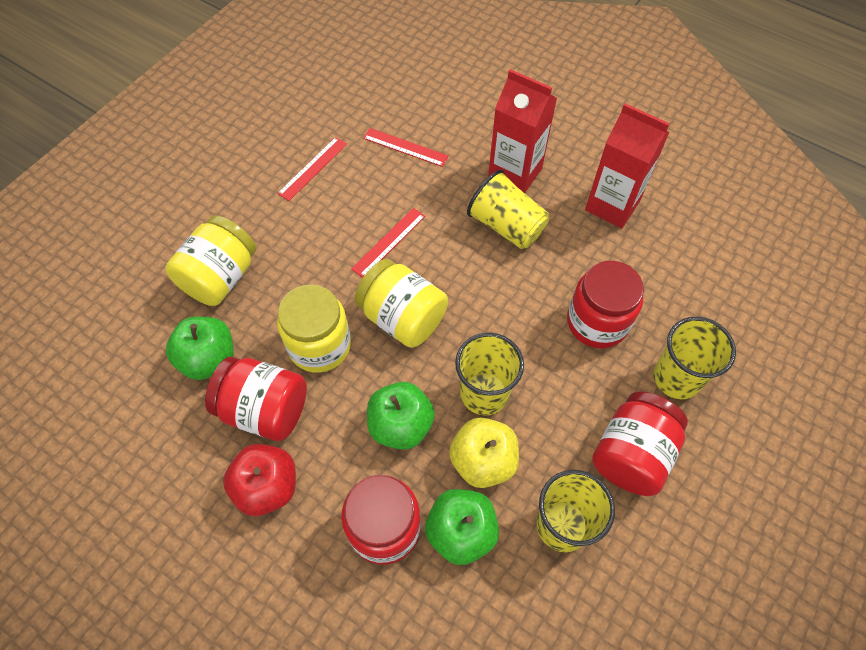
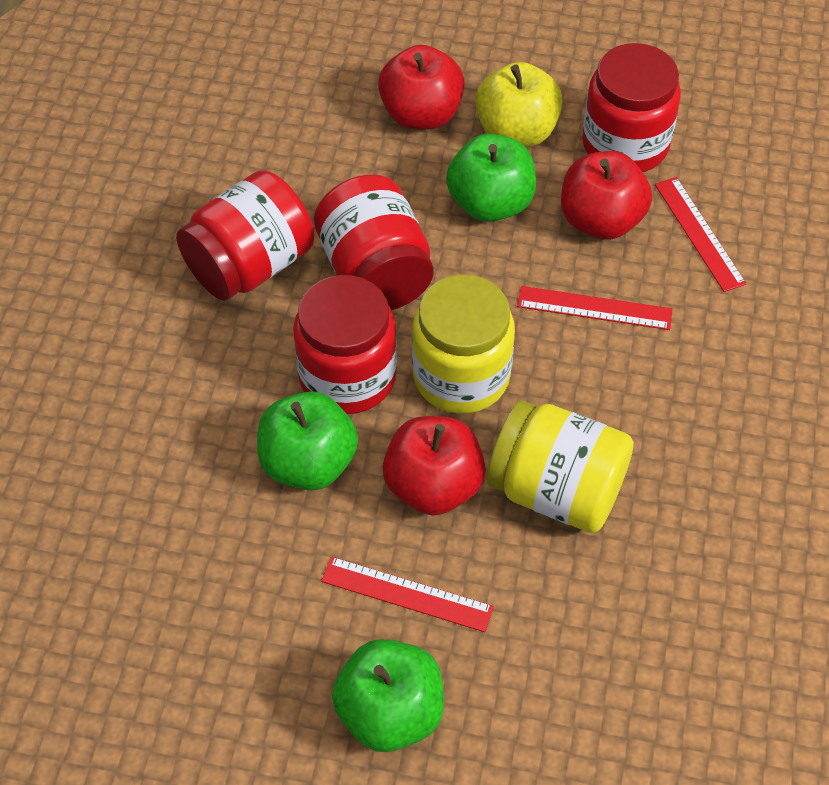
red apple: [223,444,296,516] = 1 -> [378,45,465,130] [382,416,486,516] [561,151,652,240] = 3
red carton: [488,69,557,193] [585,103,670,228] = 2 -> none = 0
yellow cup: [455,333,524,415] [467,170,549,249] [536,470,615,552] [654,317,736,399] = 4 -> none = 0
yellow jar: [165,215,256,306] [277,284,351,373] [355,259,448,348] = 3 -> [412,274,515,414] [487,400,634,533] = 2

